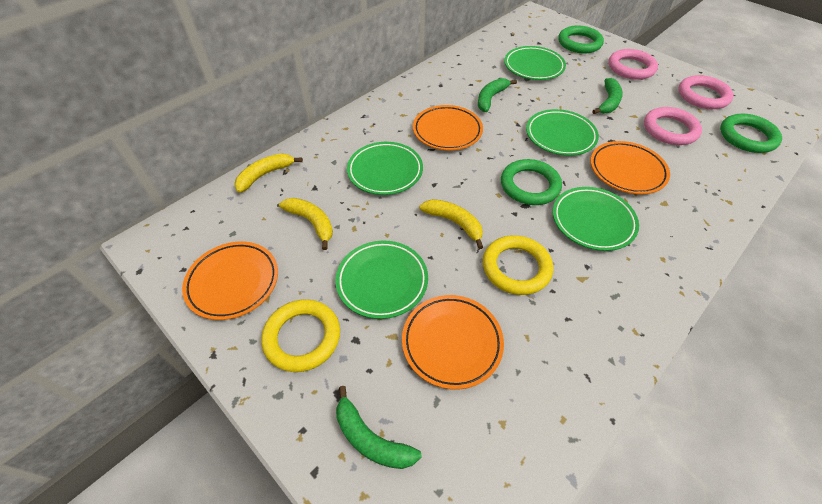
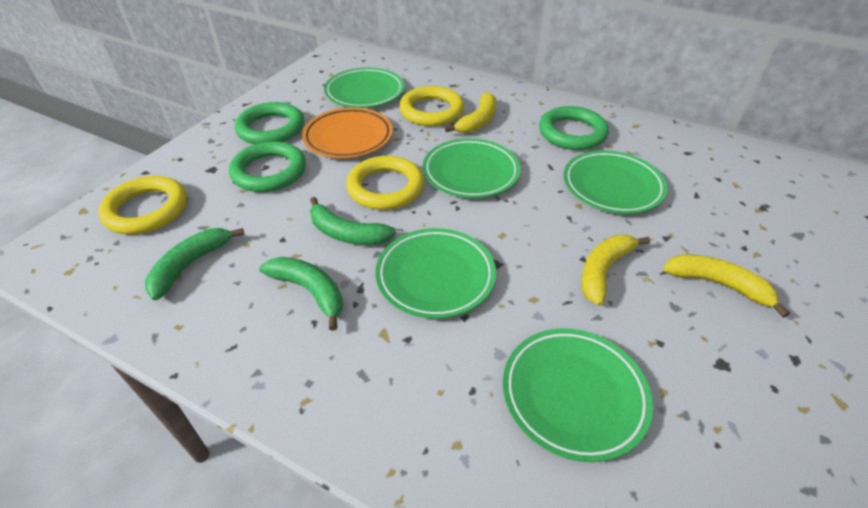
orange plate: [182,241,278,320] [402,295,504,390] [413,105,483,150] [590,141,670,194] = 4 -> [302,107,393,158] = 1
pink ring: [609,49,658,80] [644,107,702,145] [678,75,734,109] = 3 -> none = 0
yellow ring: [261,299,340,372] [483,235,553,295] = 2 -> [98,176,187,234] [346,156,424,210] [399,86,464,126] = 3

